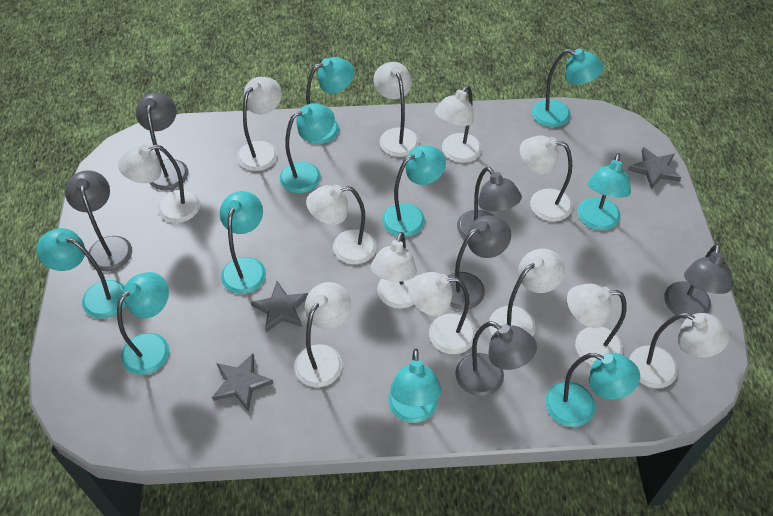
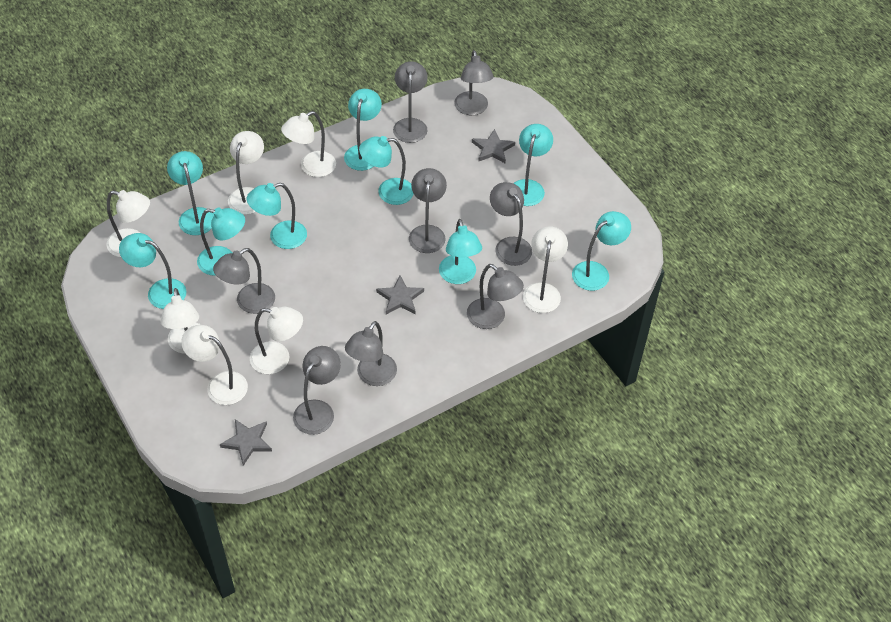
grey lamp: [65,170,132,272] [136,93,189,190] [447,215,511,310] [455,321,537,396] [457,167,522,239] [664,243,732,319] = 6 -> [213,248,275,314] [293,346,341,435] [345,321,397,386] [393,61,428,143] [409,168,447,253] [454,50,494,115] [467,264,524,329] [490,182,532,266] = 8
turquoise lamp: [37,228,126,318] [117,272,169,375] [220,191,266,294] [280,103,335,193] [306,57,354,144] [382,145,446,237] [388,349,442,423] [532,49,604,127] [545,353,640,427] [578,153,631,230] = 10 -> [119,233,186,309] [167,151,214,235] [197,208,245,276] [247,183,307,249] [344,89,382,171] [359,136,414,205] [439,219,482,284] [513,124,553,206] [572,211,631,291] = 9
white lamp: [118,144,200,223] [237,77,282,171] [294,282,351,387] [306,185,377,264] [371,232,417,309] [374,62,419,157] [408,272,476,354] [435,85,482,163] [489,249,565,336] [520,135,573,222] [567,284,627,365] [629,313,729,388] = 12 -> [107,190,150,257] [160,288,201,354] [181,325,248,405] [228,131,264,215] [250,307,303,374] [281,111,336,177] [523,226,568,313] = 7

